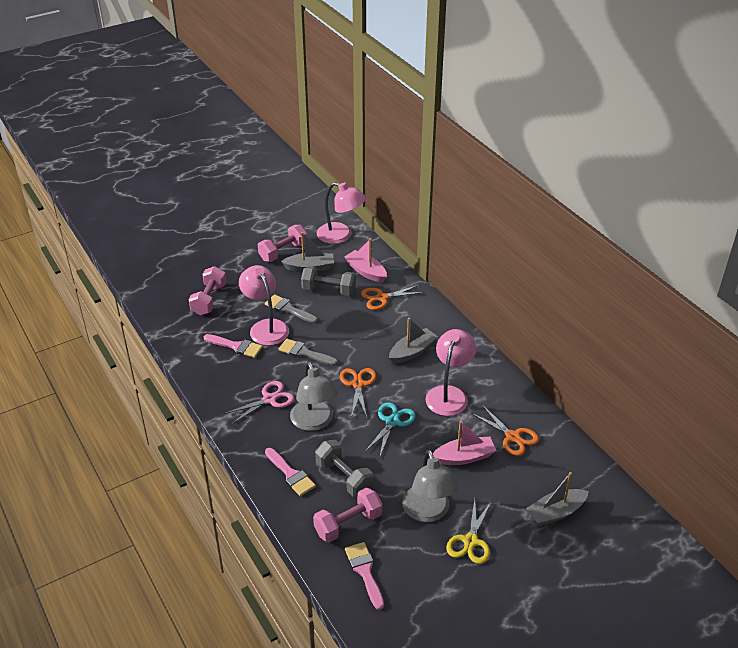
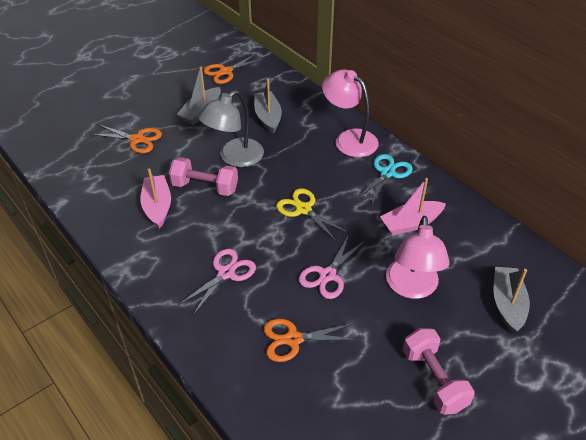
grey brush: [265,294,318,323] [278,339,338,366] = 2 -> none = 0
grey dumbbell: [301,266,356,296] [315,440,374,497] = 2 -> none = 0
grey lamp: [290,362,338,431] [402,449,458,522] = 2 -> [198,90,264,167] = 1
pink brush: [204,334,263,358] [265,448,316,496] [345,542,384,610] = 3 -> none = 0
pink dumbbell: [189,266,226,315] [258,225,308,262] [313,488,382,543] = 3 -> [169,157,238,196] [403,328,475,415] = 2
pink lamp: [239,265,289,346] [317,182,366,244] [426,329,476,416] = 3 -> [322,69,379,157] [386,216,450,299] = 2
pink scissors: [224,381,294,424] = 1 -> [178,249,256,315] [299,235,365,299] = 2

